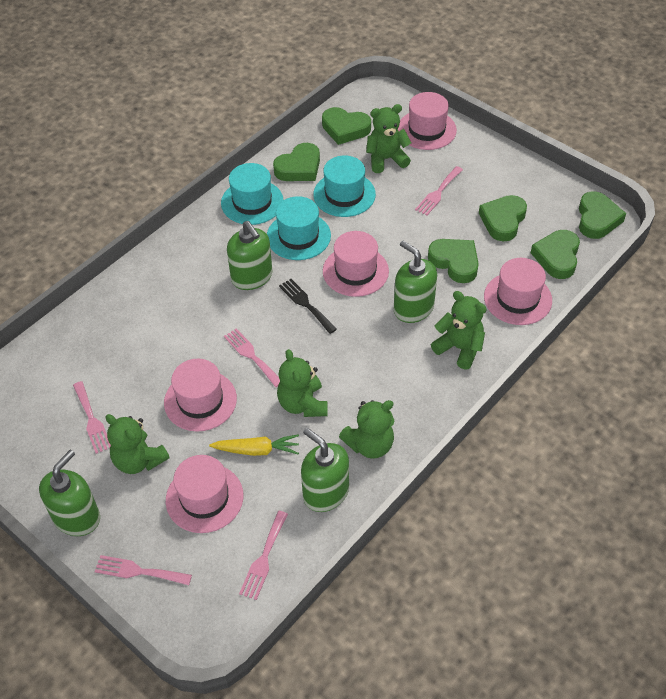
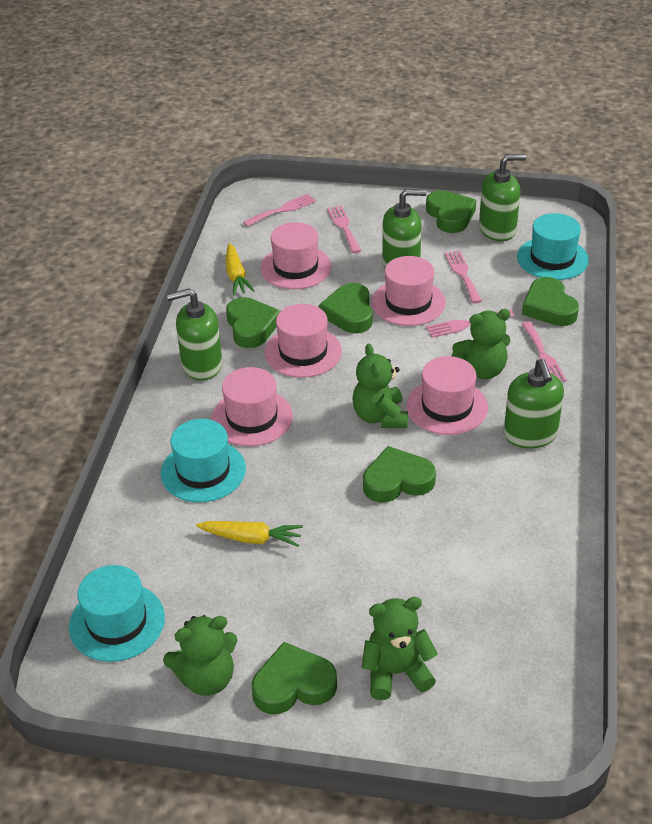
black fork: [279,279,337,334] = 1 -> none = 0
green teddy bear: [105,414,170,474] [277,349,328,417] [339,400,394,459] [366,104,411,173] [431,291,487,370] = 5 -> [163,615,237,696] [352,343,408,428] [361,597,438,700] [452,309,510,379] = 4
yellow carrot: [209,434,299,456] = 1 -> [196,521,303,547] [226,243,255,295] = 2

